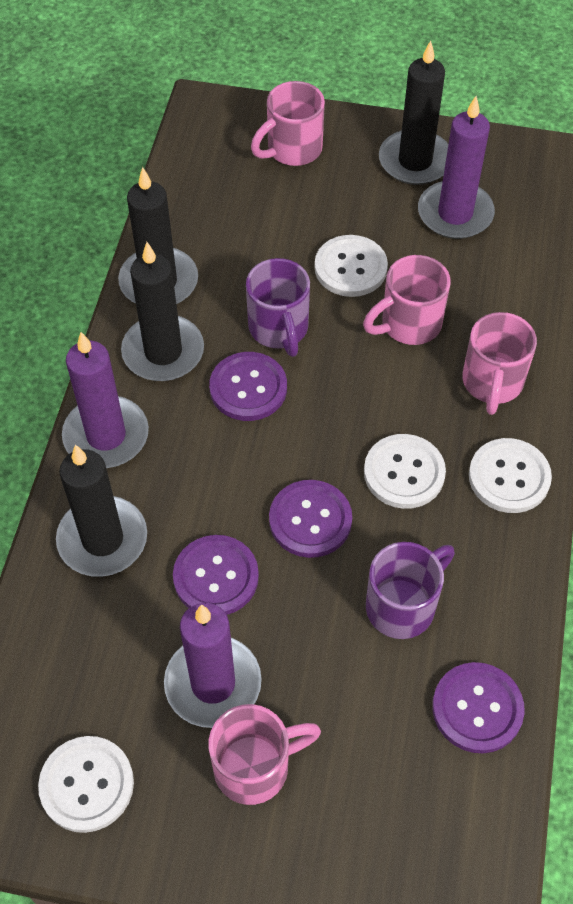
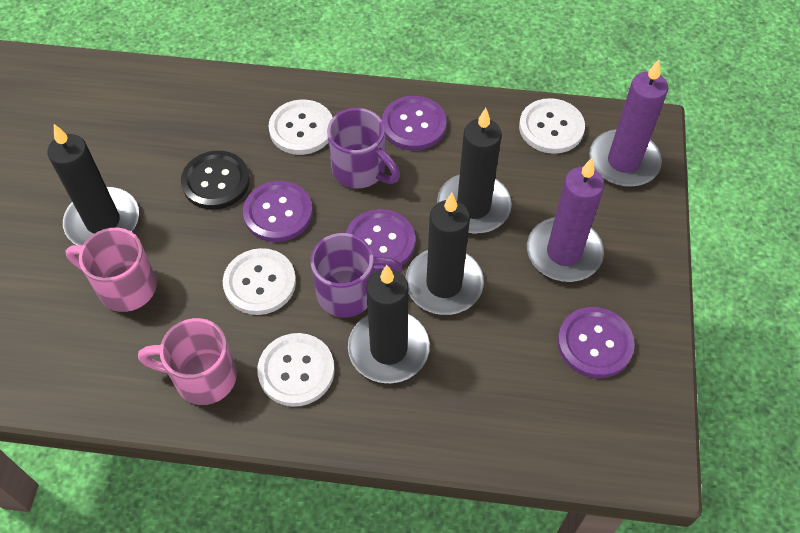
black button: none = 0 -> [181,151,250,210] = 1
pink mug: [208,704,321,805] [251,81,325,166] [363,255,451,345] [462,312,537,415] = 4 -> [66,228,157,312] [138,318,237,405] = 2
purple candle: [62,332,149,468] [164,603,262,728] [418,96,495,239] = 3 -> [527,158,604,282] [589,60,668,187] = 2

